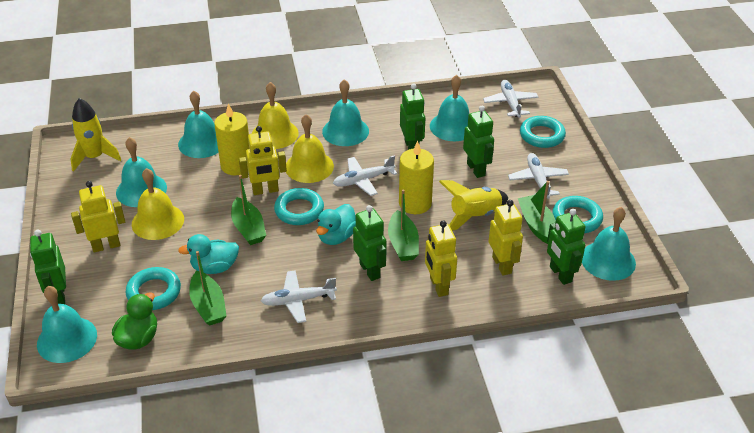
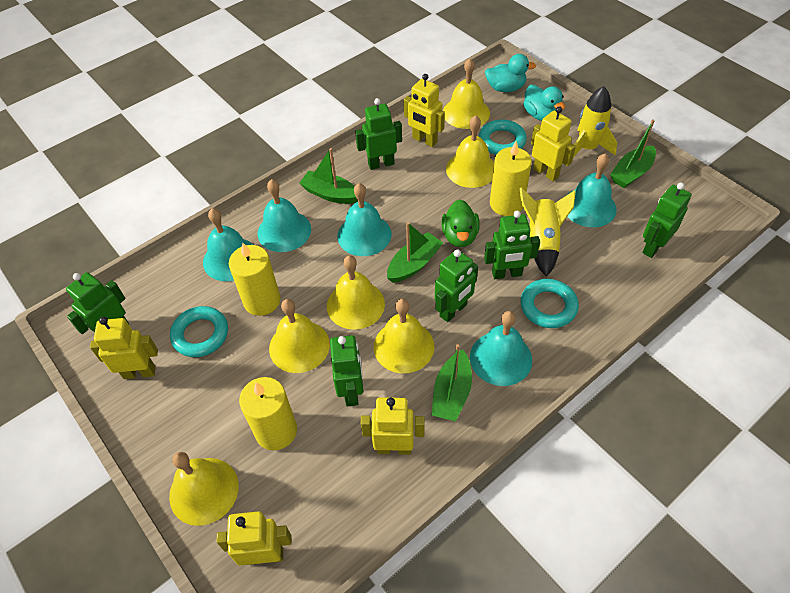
green robot: [30,230,66,304] [353,205,387,281] [400,83,425,150] [463,106,494,178] [547,209,585,285] = 5 -> [66,272,129,334] [330,335,363,406] [355,98,402,170] [435,249,478,322] [484,211,540,279] [642,183,692,258] = 6
turquoise bell: [37,286,97,363] [116,137,167,207] [178,91,219,158] [322,79,369,146] [430,75,469,141] [582,207,636,281] = 6 -> [203,208,253,281] [257,179,311,252] [337,183,391,256] [470,311,532,386] [567,154,617,227] = 5
turquoise ring: [126,267,181,310] [274,188,324,225] [520,116,566,148] [553,196,603,233] = 4 -> [170,306,228,357] [479,119,527,155] [520,279,579,328] = 3
white plane: [261,270,337,323] [333,155,397,196] [483,80,538,118] [508,153,569,199] = 4 -> none = 0
yellow bell: [132,168,184,240] [252,82,299,149] [286,114,334,183] = 3 -> [169,452,239,526] [269,299,330,373] [327,255,385,330] [374,299,434,373] [443,58,490,129] [446,115,494,188] = 6
yellow candle: [214,103,249,175] [399,141,434,214] = 2 -> [229,243,280,316] [239,377,297,450] [490,141,532,216] = 3
yellow robot: [71,181,125,252] [239,126,287,195] [425,220,457,297] [489,200,523,276] = 4 -> [90,317,158,379] [216,511,292,565] [361,397,425,455] [404,74,445,147] [531,106,576,181] = 5

